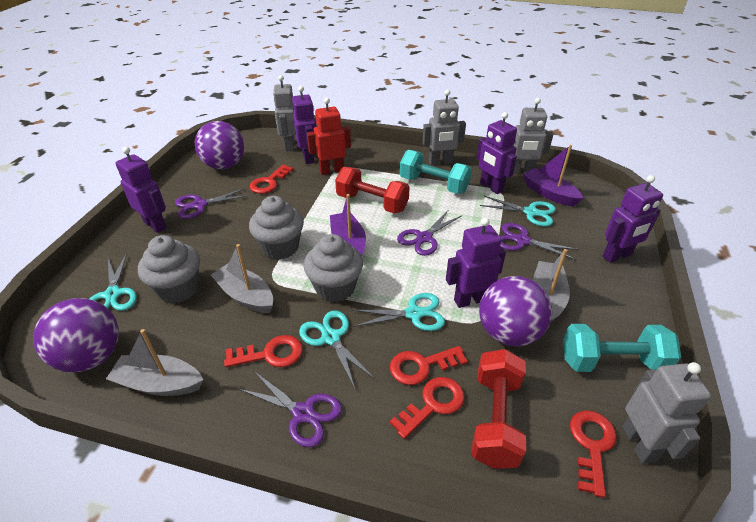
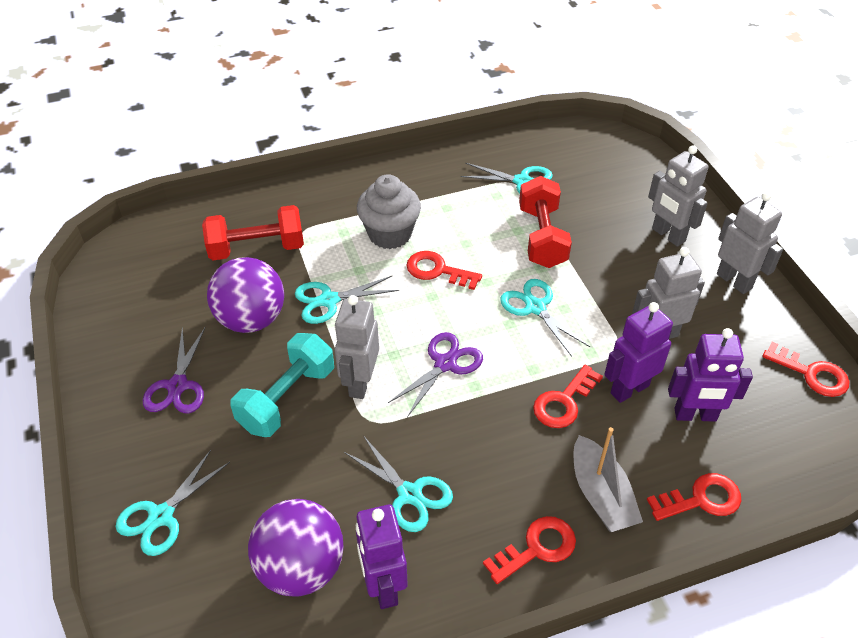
grey boat: [106,329,203,396] [211,244,273,313] [532,249,570,322] = 3 -> [574,427,643,532] = 1
grey cupcake: [138,235,200,304] [249,196,304,260] [304,234,363,302] = 3 -> [357,174,421,249] = 1
purple ball: [33,298,119,373] [195,121,244,169] [479,276,552,347] = 3 -> [207,257,284,333] [248,499,343,597] = 2
purple boat: [330,194,366,256] [523,145,583,206] = 2 -> none = 0
purple robot: [115,147,167,233] [292,86,316,164] [446,218,506,308] [476,112,517,194] [603,175,663,263] = 5 -> [356,504,408,609] [604,302,673,403] [668,328,753,422] = 3
purple scissors: [175,188,250,219] [239,371,342,447] [397,209,461,256] [500,223,579,260] = 4 -> [143,327,205,413] [388,332,483,417] = 2
red robot: [307,98,351,175] = 1 -> none = 0
turquoise dumbbell: [400,150,472,194] [563,324,681,372] = 2 -> [230,333,334,437] = 1
turquoise scissors: [90,253,137,311] [299,310,375,388] [352,293,445,331] [480,196,556,226] = 4 -> [115,450,230,556] [295,275,399,324] [344,435,453,532] [460,163,553,193] [500,279,590,357] = 5

